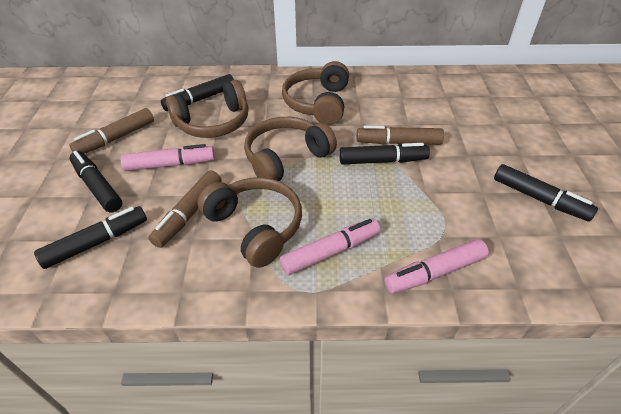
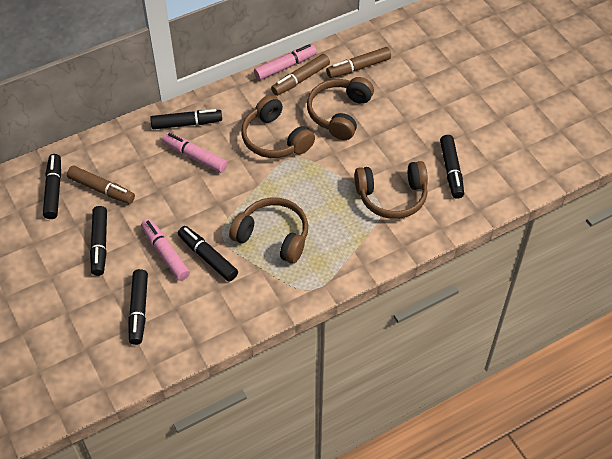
black marker: [34,206,147,269] [69,151,122,212] [161,74,234,111] [339,143,430,164] [494,164,598,222] = 5 -> [43,154,61,219] [90,206,107,276] [128,269,148,345] [150,109,222,129] [178,226,238,282] [440,135,464,199] = 6

